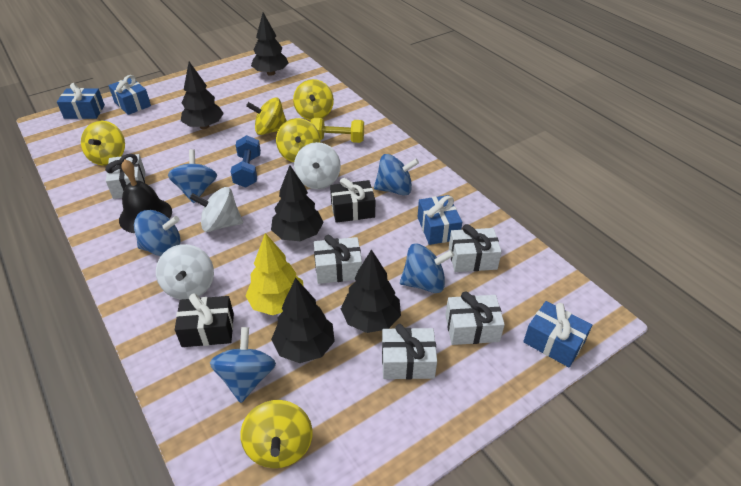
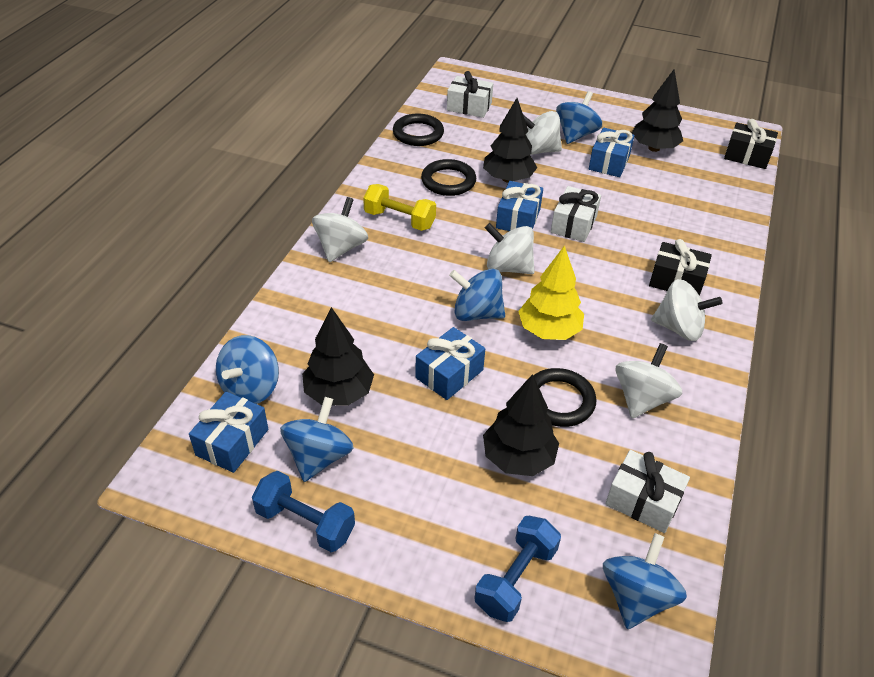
black bell: [119,159,172,233] = 1 -> none = 0
black ring: none = 0 -> [393,113,444,146] [421,159,476,196] [533,368,596,427] = 3
black tree: [181,62,224,129] [251,12,288,76] [271,165,324,241] [271,278,335,363] [341,249,401,333] = 5 -> [302,307,374,406] [483,98,537,183] [483,374,559,476] [632,70,683,152] = 4
blue dumbbell: [231,135,261,188] = 1 -> [252,471,355,552] [475,516,561,622] = 2
white gift: [105,154,145,199] [314,235,362,284] [382,324,437,379] [445,291,505,345] [449,224,502,272] = 5 -> [447,71,493,118] [551,186,601,242] [605,450,690,533] = 3
white spinning top: [156,244,214,300] [190,187,243,232] [294,142,341,189] = 3 -> [312,197,368,262] [485,223,535,274] [523,111,562,155] [615,343,682,418] [651,279,723,341] = 5
yellow spinning top: [81,121,125,166] [240,400,312,468] [246,97,287,135] [276,118,320,162] [293,79,334,120] = 5 -> none = 0

